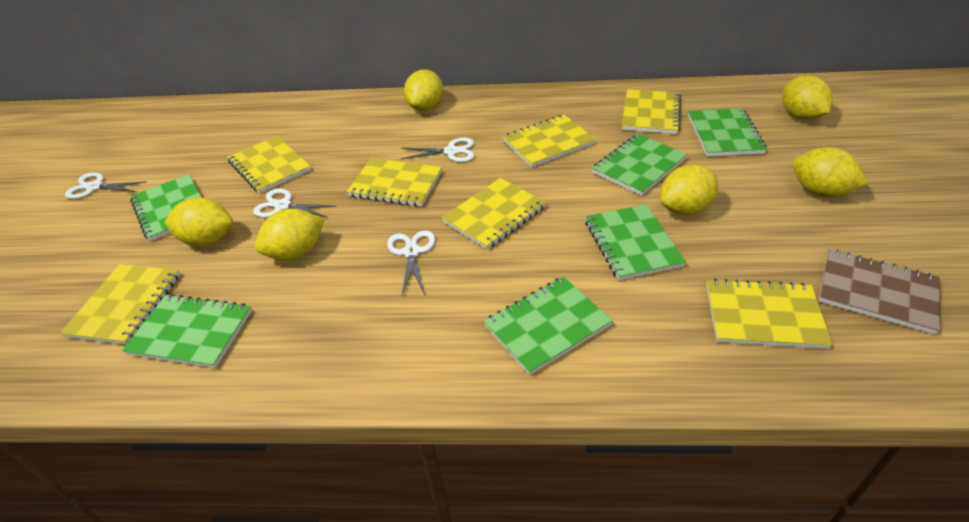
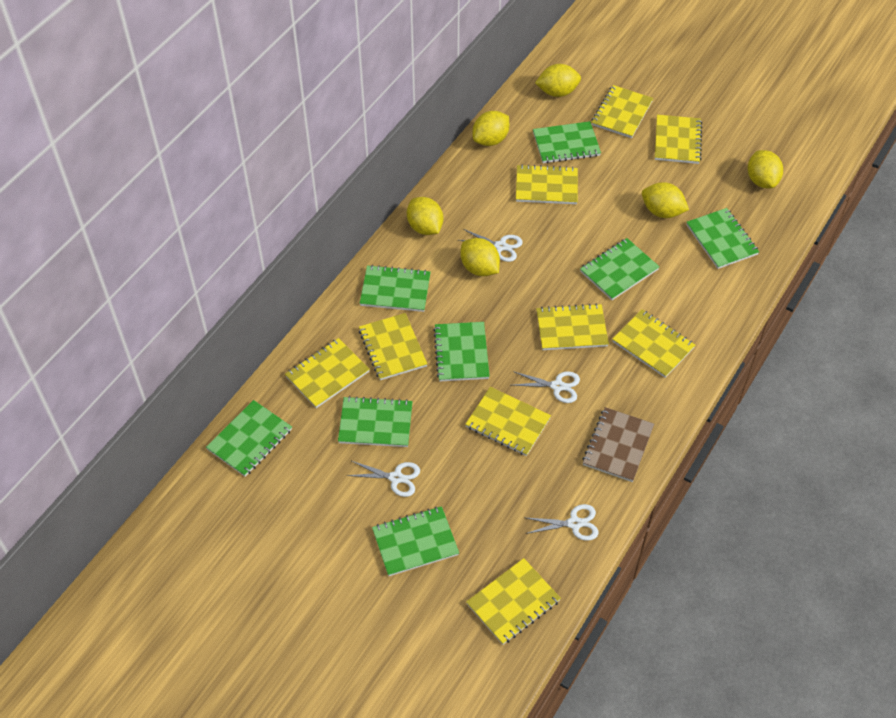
green notebook: [122,294,252,368] [130,174,202,241] [484,276,613,375] [585,204,686,280] [592,134,687,196] [688,108,767,156] = 6 -> [206,400,292,477] [338,396,413,447] [359,265,431,312] [372,506,459,576] [433,322,490,381] [533,121,601,164] [580,238,660,300] [686,208,759,269] = 8
yellow notebook: [60,264,180,345] [228,136,311,193] [347,158,442,207] [442,178,546,250] [503,115,596,167] [622,89,681,134] [706,279,833,349] = 7 -> [285,338,370,408] [359,313,427,380] [465,387,551,456] [466,558,561,645] [516,164,578,204] [536,303,609,350] [591,85,653,138] [612,310,696,378] [655,115,702,164] = 9

